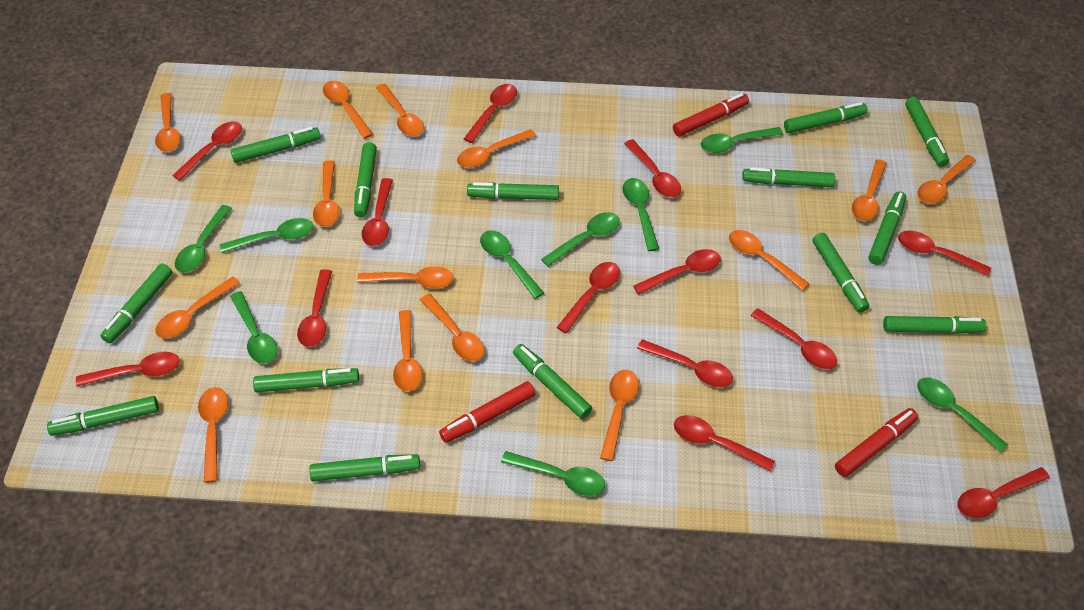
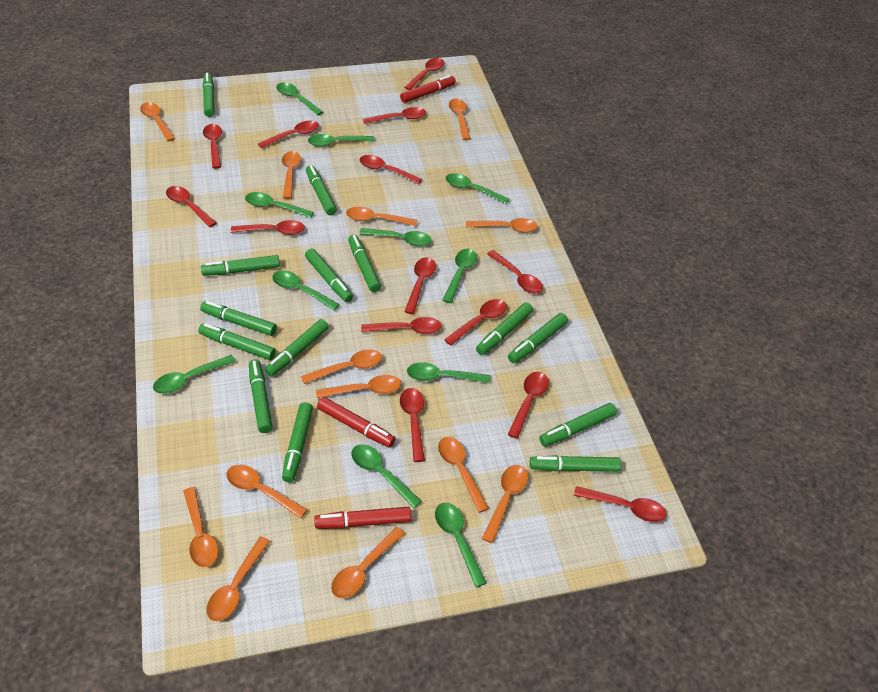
green spoon: [175,205,232,273] [220,218,313,253] [230,291,278,364] [480,231,544,299] [501,451,605,496] [541,212,620,267] [622,178,659,251] [701,127,783,153] [917,377,1008,453] = 9 -> [153,355,236,394] [245,192,314,218] [272,270,340,310] [276,82,323,115] [308,134,374,147] [351,444,422,508] [359,228,432,246] [407,362,490,383] [435,502,487,588] [442,249,477,303] [446,173,510,204] = 11
orange spoon: [155,93,181,152] [155,277,240,338] [198,387,228,483] [313,160,339,227] [323,81,373,139] [357,266,453,288] [376,84,424,136] [393,310,422,392] [420,294,484,361] [457,129,536,168] [600,370,639,461] [729,230,809,291] [852,159,887,221] [917,155,976,204] = 14 -> [140,102,175,141] [183,487,219,567] [206,536,270,621] [226,465,308,519] [282,151,301,199] [301,349,382,384] [316,375,401,398] [331,527,405,598] [346,207,418,226] [438,437,489,513] [449,98,471,140] [466,218,538,233] [482,465,528,543] = 13
red spoon: [76,352,180,387] [172,122,242,181] [297,269,332,347] [362,178,393,246] [464,84,517,143] [557,262,620,333] [624,139,681,197] [633,249,721,295] [637,339,733,387] [674,415,775,471] [751,308,837,370] [898,231,991,276] [957,467,1050,518] = 13 -> [166,186,217,227] [203,124,222,169] [231,220,305,235] [258,120,319,148] [359,155,422,184] [361,317,442,334] [363,107,426,124] [400,388,425,462] [404,58,444,90] [404,257,436,314] [444,299,507,345] [487,250,543,294] [507,372,549,439] [574,486,667,522] = 14

